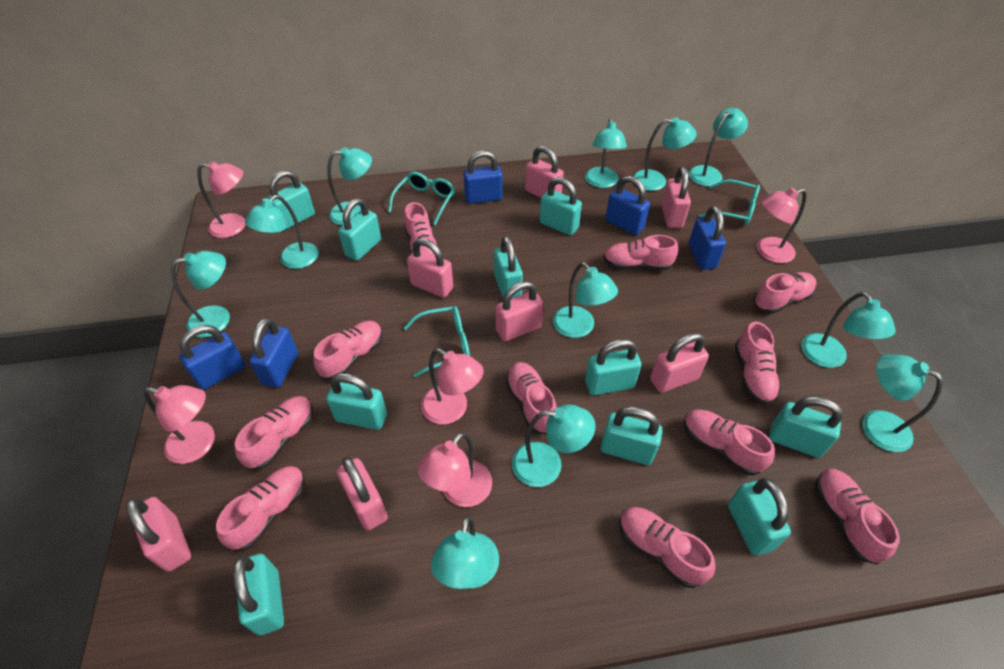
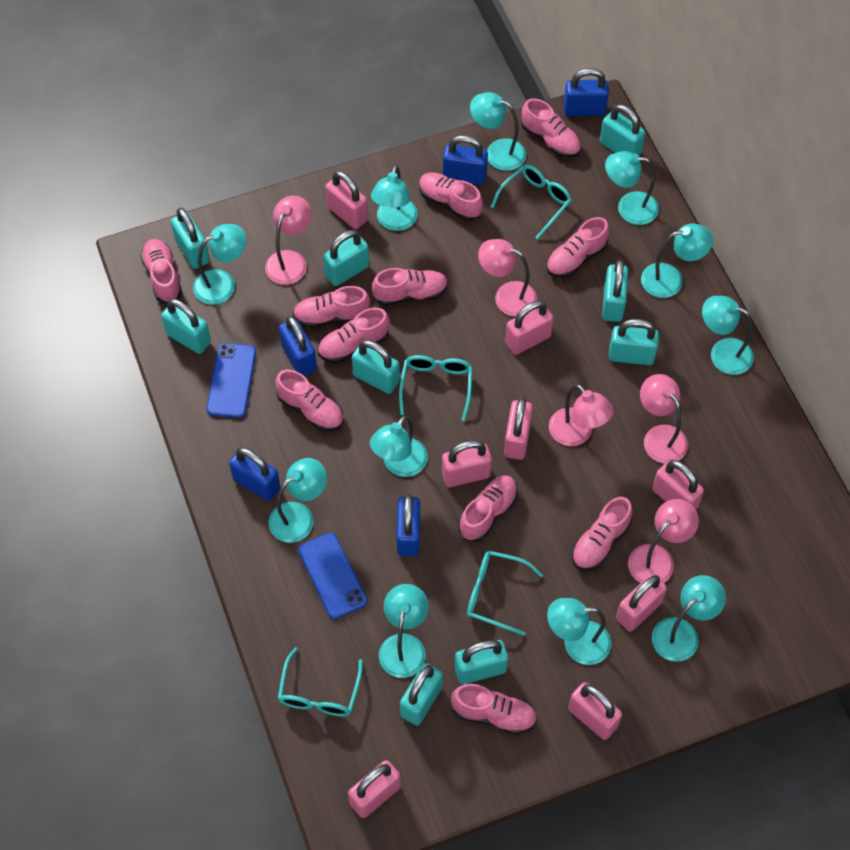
blue phone: none = 0 -> [207,343,256,418] [298,532,367,619] = 2
pink padlock: [126,497,191,572] [337,457,388,531] [407,238,453,298] [495,281,544,341] [525,146,564,198] [650,333,709,393] [661,167,691,228] = 7 -> [325,171,368,229] [348,760,401,818] [442,440,492,487] [504,397,533,460] [505,300,553,355] [568,682,622,740] [616,574,667,632] [652,460,704,510] = 8
turquoise glasses: [388,172,455,225] [403,306,470,377] [699,179,760,225] = 3 -> [278,647,363,717] [399,355,472,421] [467,551,543,636] [491,165,572,240] = 4
turquoise padlock: [233,554,284,636] [267,170,315,230] [326,373,387,430] [338,198,381,261] [494,236,523,299] [540,177,582,235] [585,339,642,395] [601,406,663,465] [728,478,791,555] [769,396,843,458] = 10 -> [161,299,211,354] [171,208,210,269] [323,230,369,286] [352,340,400,394] [400,663,443,725] [455,640,508,685] [600,104,645,156] [602,260,628,322] [609,319,659,365] = 9

